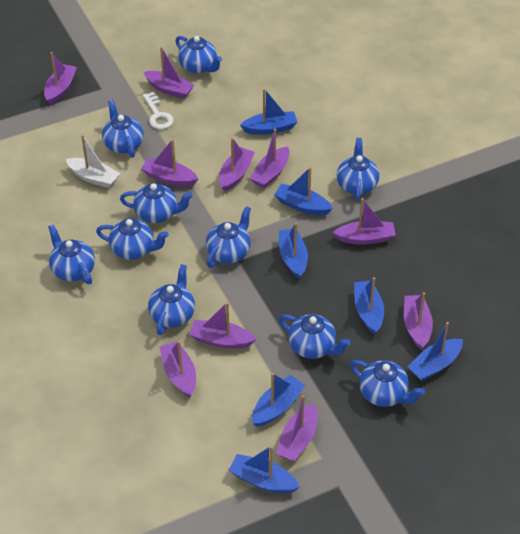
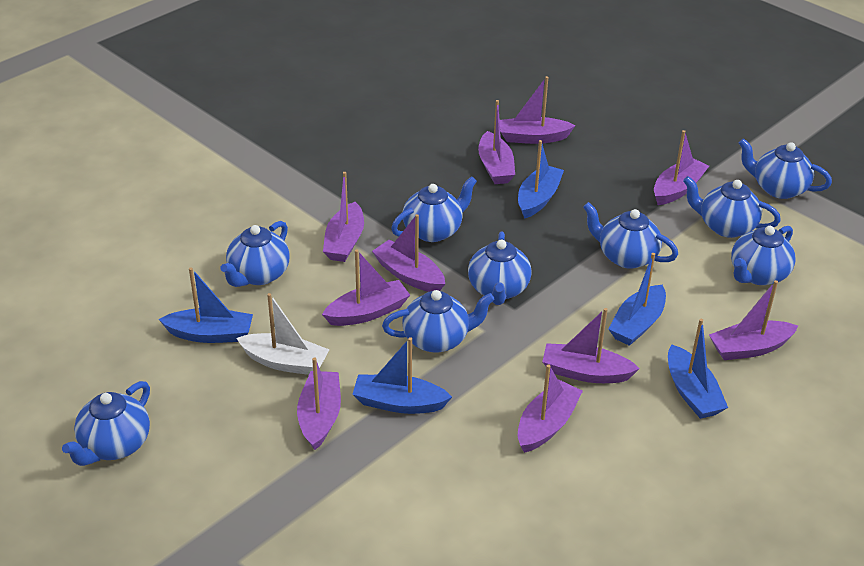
blue boat: [229,446,300,493] [240,89,298,135] [252,373,305,427] [274,167,333,215] [279,223,308,279] [354,277,384,335] [407,322,463,381] = 7 -> [159,267,253,343] [352,337,452,414] [518,140,564,219] [609,253,666,346] [668,319,728,419] = 5
blue teapot: [48,224,95,284] [96,218,169,260] [102,100,144,158] [120,183,193,223] [148,264,195,335] [175,36,222,74] [206,206,251,267] [279,314,351,359] [337,138,379,201] [350,360,425,407] = 10 -> [62,381,150,466] [221,221,290,287] [382,290,495,353] [391,176,477,242] [468,232,532,305] [583,202,678,269] [683,176,781,238] [731,226,795,285] [739,138,832,199] = 9
white key: [143,92,174,129] = 1 -> none = 0

